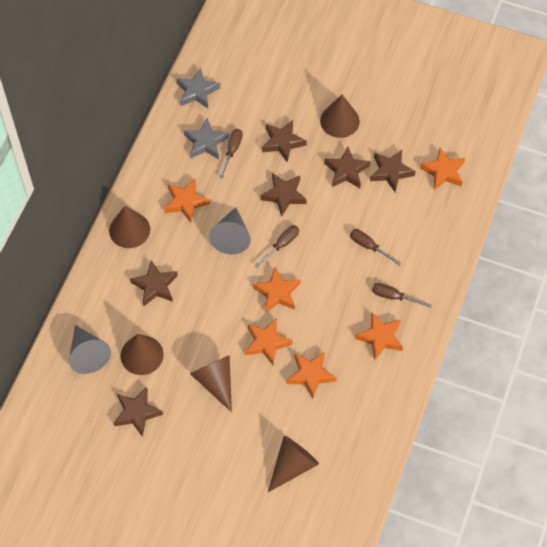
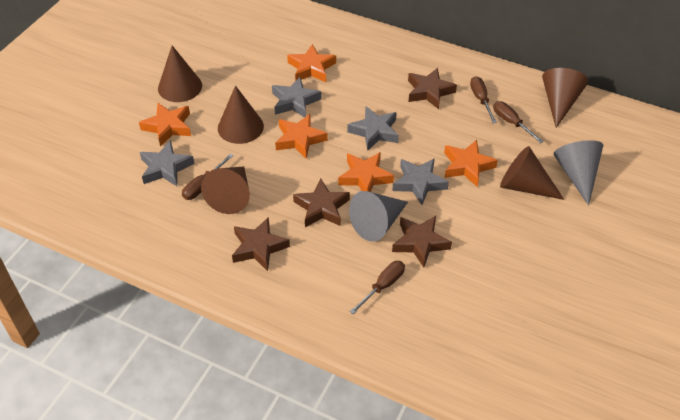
brown star: [114,387,163,437] [130,260,178,306] [260,173,307,216] [262,120,307,162] [324,147,370,188] [370,150,416,192] = 6 -> [232,217,290,271] [293,179,350,227] [392,216,452,268] [408,68,457,109] = 4
grey star: [176,67,220,108] [184,118,229,159] = 2 -> [140,140,194,186] [272,77,322,118] [347,106,399,151] [392,158,449,205] = 4
orange star: [164,178,210,223] [245,318,293,365] [253,267,301,313] [287,352,336,399] [355,313,403,360] [420,148,465,190] = 6 -> [139,103,191,147] [275,114,328,159] [287,44,336,82] [338,152,394,192] [444,140,498,187] = 5

